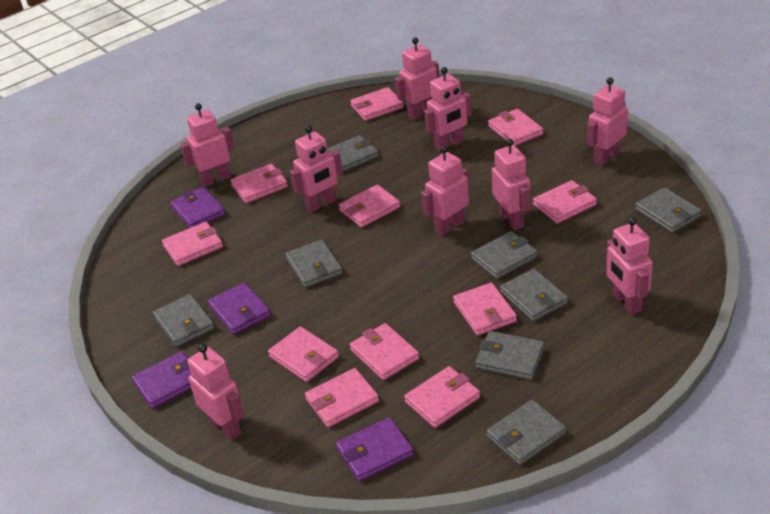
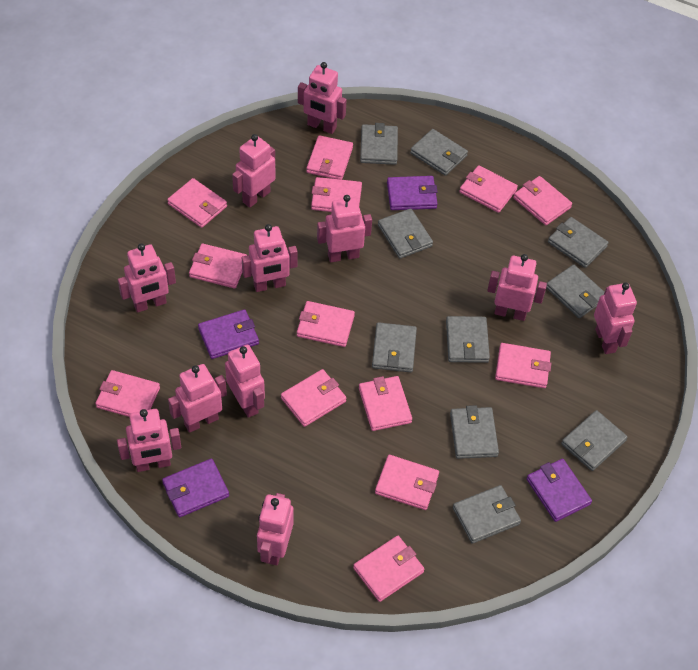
grey wallet: [153,294,215,347] [285,240,343,288] [328,135,379,172] [471,231,538,279] [475,331,544,380] [486,400,566,465] [500,269,568,321] [635,187,702,233] = 8 -> [360,123,398,165] [372,322,417,372] [378,208,433,258] [410,129,468,176] [446,316,490,363] [450,405,499,459] [453,485,521,544] [546,265,605,318] [548,217,609,268] [561,410,628,471] = 10
pink robot: [180,103,235,187] [187,344,244,440] [290,125,343,212] [395,37,439,120] [421,146,469,236] [424,67,472,152] [492,139,530,230] [587,77,628,166] [606,217,653,315] = 9 -> [117,409,181,472] [118,243,176,313] [168,364,227,433] [225,345,265,418] [232,134,276,208] [242,224,298,292] [257,493,294,566] [298,62,347,134] [317,195,372,262] [487,254,547,321] [594,283,637,354] = 11
pink wallet: [162,222,223,266] [230,164,288,203] [268,326,339,382] [305,368,379,428] [339,185,400,228] [350,87,404,121] [350,323,419,380] [404,366,480,428] [453,283,517,336] [488,109,543,146] [533,180,597,224] = 11 -> [95,370,160,417] [167,178,227,228] [189,244,247,288] [281,369,346,427] [297,301,355,347] [306,135,353,180] [311,177,362,212] [353,536,425,602] [359,376,412,431] [375,455,439,510] [459,165,518,213] [495,343,551,388] [513,176,572,225] = 13

